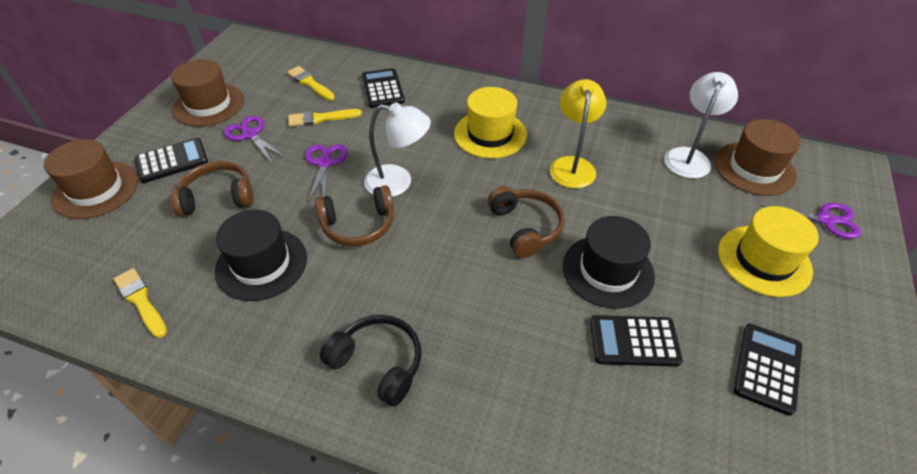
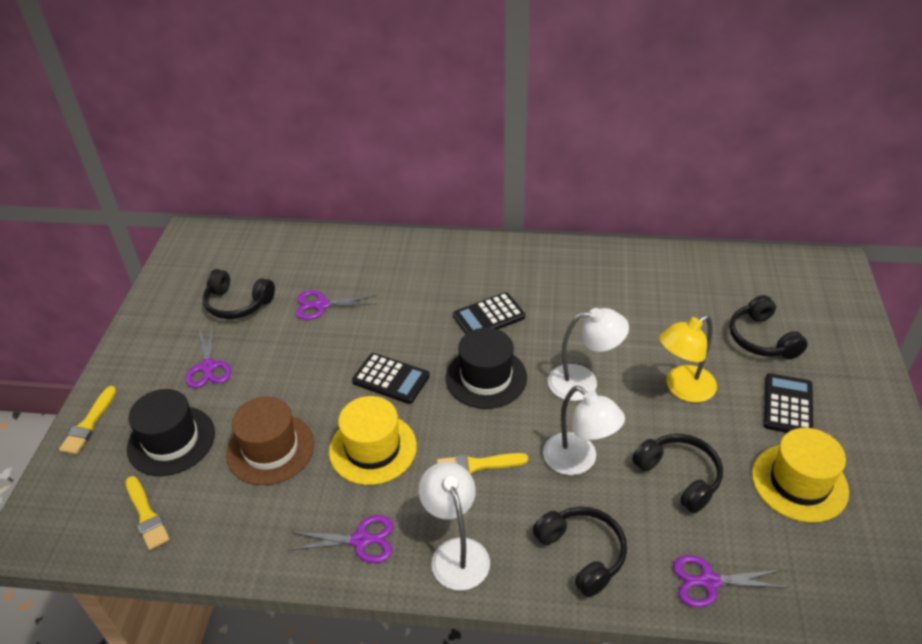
black calculator: [135,138,208,183] [361,68,405,108] [590,315,683,367] [734,324,802,416] = 4 -> [352,353,430,404] [453,292,525,334] [764,373,813,433] = 3
black headphones: [320,315,421,407] = 1 -> [202,269,275,319] [533,507,627,597] [632,434,723,513] [729,295,808,359] = 4
brown hat: [44,139,139,219] [171,59,244,127] [715,119,801,196] = 3 -> [226,397,314,485] = 1
brown headphones: [170,161,253,216] [315,185,394,246] [488,186,565,258] = 3 -> none = 0
purple scissors: [224,116,286,163] [305,144,348,202] [760,203,861,239] = 3 -> [186,324,231,388] [289,515,394,563] [296,290,377,320] [673,555,789,608] = 4
white lamp: [364,102,431,197] [664,72,738,178] = 2 -> [419,462,490,591] [543,386,625,475] [548,308,629,401] = 3

